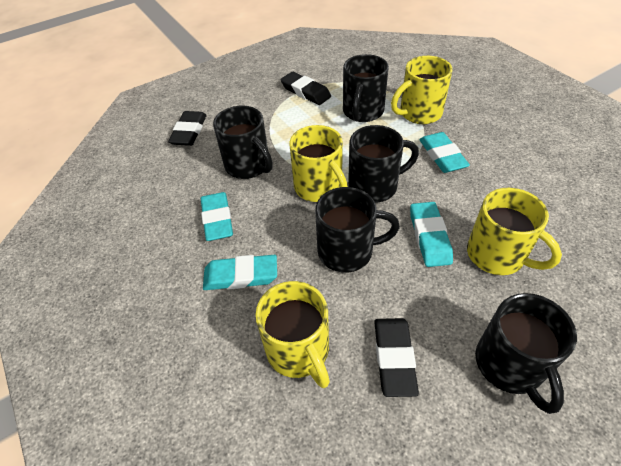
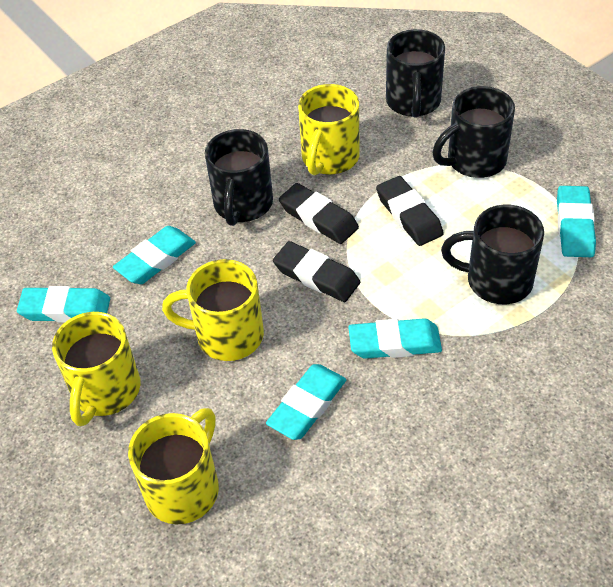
black mug: [213,106,273,179] [315,187,400,273] [343,54,389,122] [348,125,419,203] [475,293,577,414] = 5 -> [205,129,273,226] [386,29,445,118] [432,86,515,178] [441,205,544,304] = 4
turquoise eraser: [201,192,233,241] [203,255,277,290] [410,202,453,267] [419,132,470,173] = 4 -> [17,286,110,323] [113,226,196,284] [266,364,346,440] [348,318,442,359] [557,186,596,257] = 5

